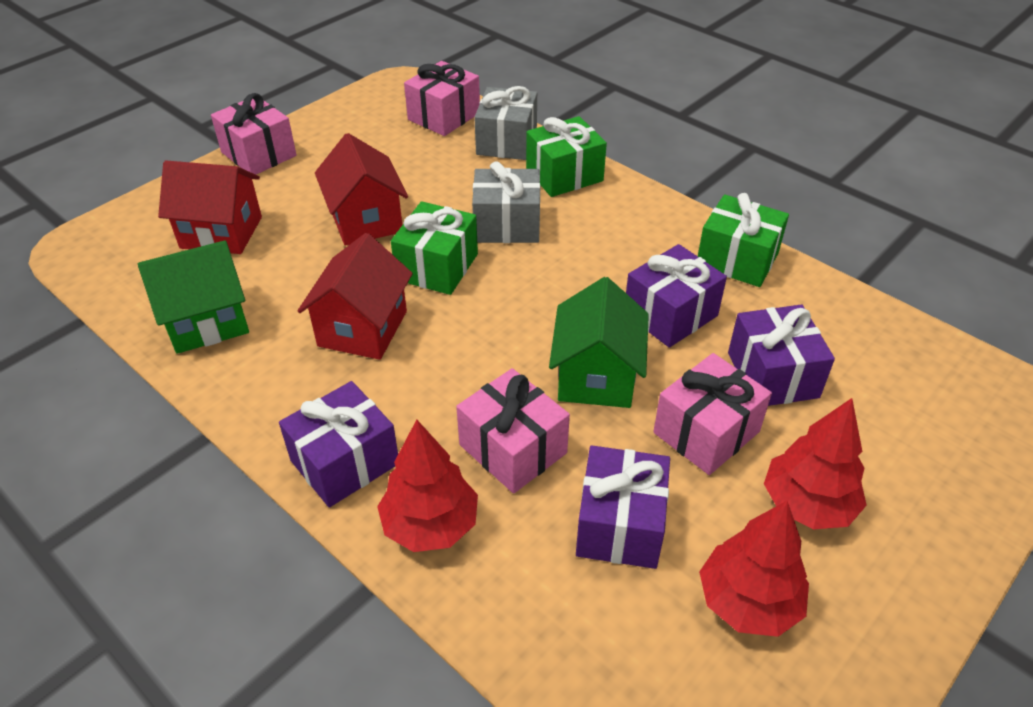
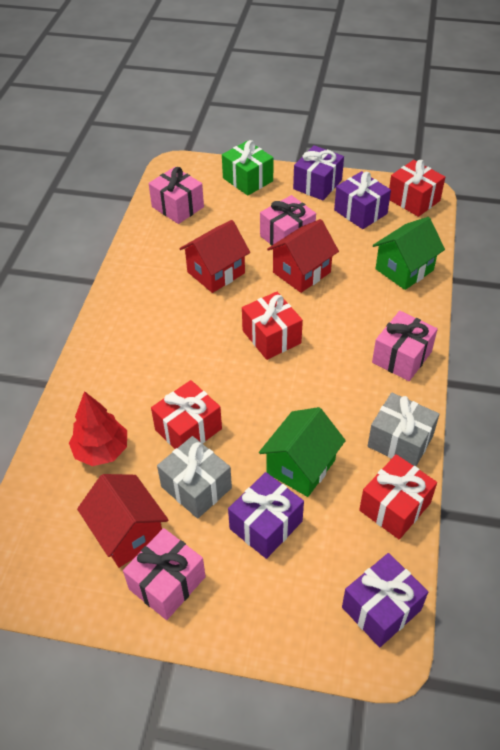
green gift: [391,201,478,295] [526,116,607,197] [698,193,789,287] = 3 -> [222,140,274,196] = 1
red gift: none = 0 -> [151,380,222,449] [242,292,303,360] [359,454,437,539] [389,160,445,217] = 4
red tree: [377,420,478,552] [699,501,809,637] [764,398,867,529] = 3 -> [69,391,127,466] = 1

